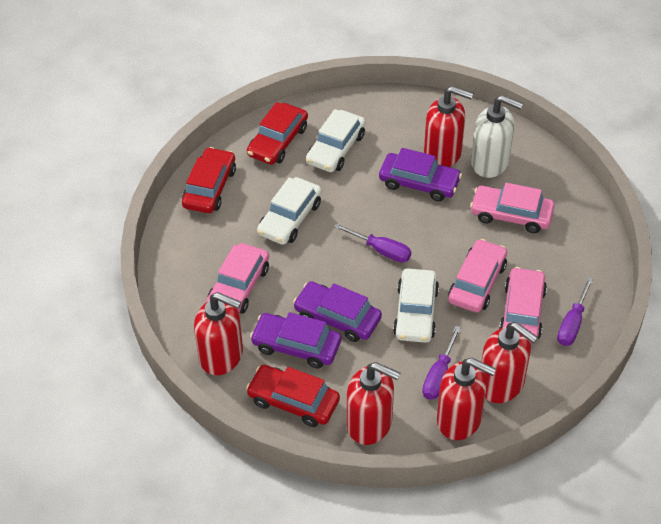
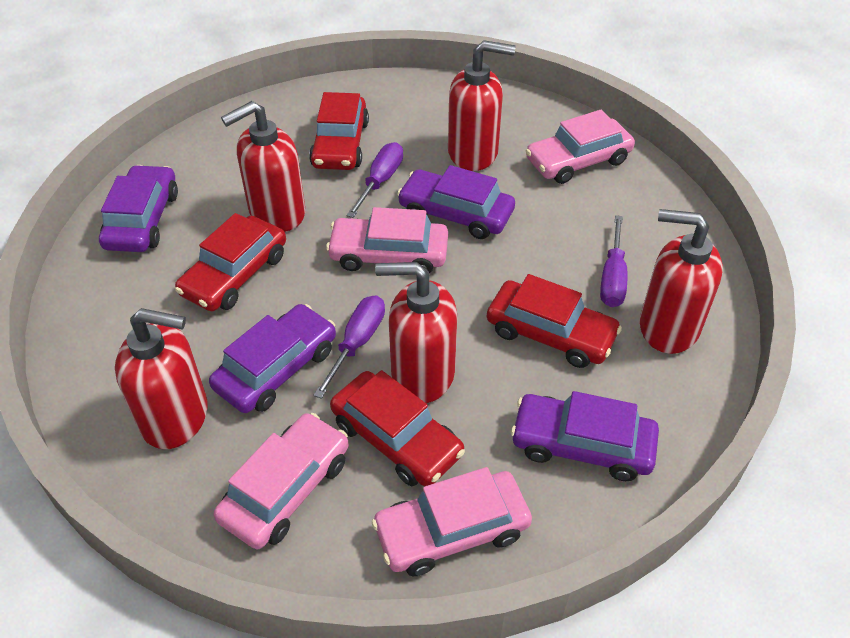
purple car: [250,312,341,369] [293,281,382,342] [379,148,462,201] = 3 -> [99,165,178,252] [209,304,336,413] [397,165,515,239] [511,391,659,481] = 4
red car: [182,147,236,213] [246,365,340,427] [247,102,308,165] = 3 -> [175,213,286,312] [309,92,369,170] [330,370,465,486] [487,274,622,368] = 4
white car: [257,177,322,245] [306,109,366,172] [393,268,439,343] = 3 -> none = 0
white soap dispenser: [471,95,524,178] = 1 -> none = 0

